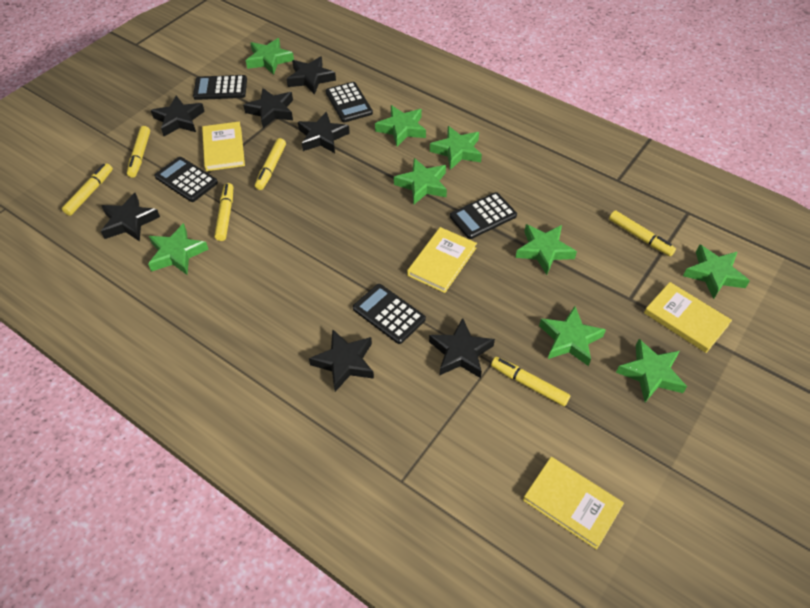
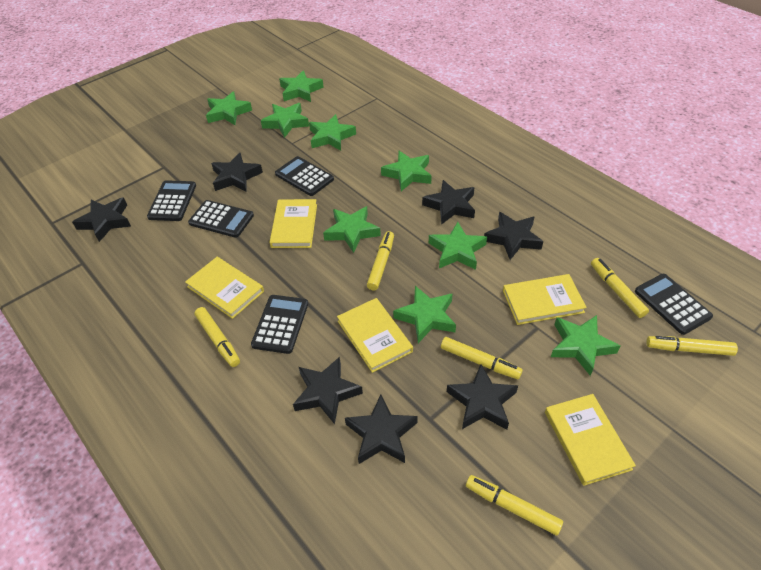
yellow book: [202,122,245,171] [407,227,477,293] [523,457,624,550] [644,282,732,353] = 4 -> [185,257,264,319] [269,199,317,248] [337,298,413,373] [503,274,587,325] [545,394,636,486] = 5

